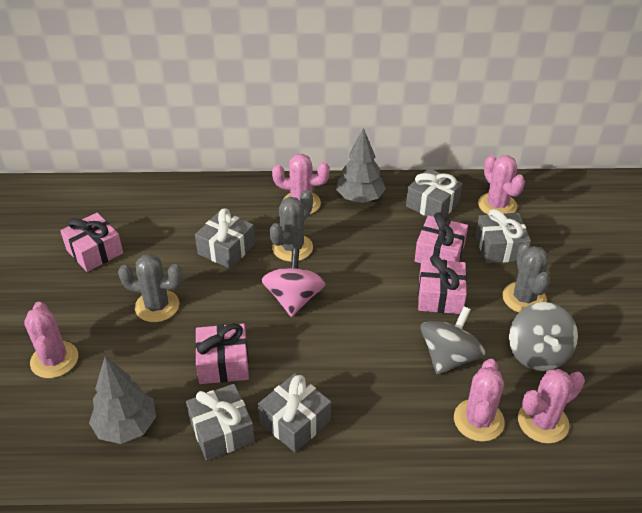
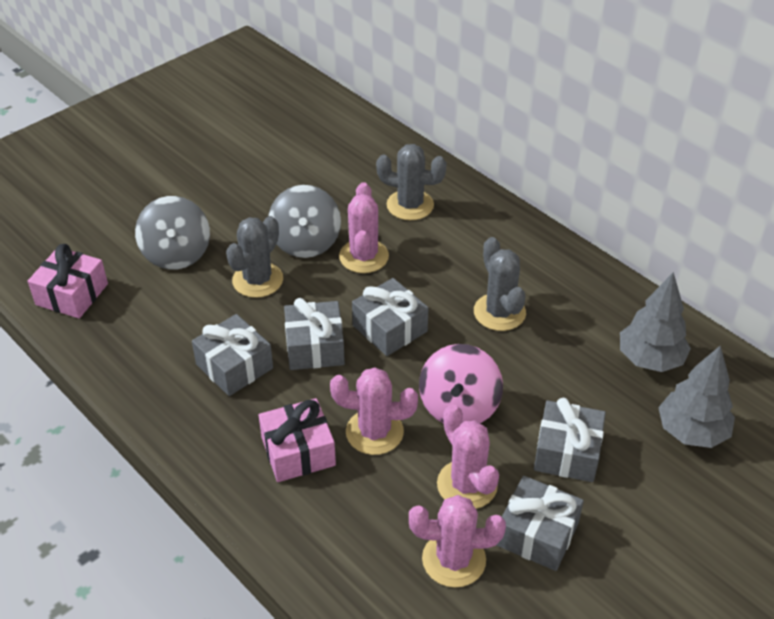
pink cactus: [24,302,78,378] [272,154,330,215] [454,359,505,442] [478,155,525,215] [518,369,585,444] = 5 -> [330,367,418,455] [339,182,389,273] [409,495,506,587] [437,404,499,509] = 4
pink gift: [60,213,123,272] [195,323,249,384] [415,212,468,263] [418,255,467,314] = 4 -> [28,244,108,318] [259,398,336,482] = 2

